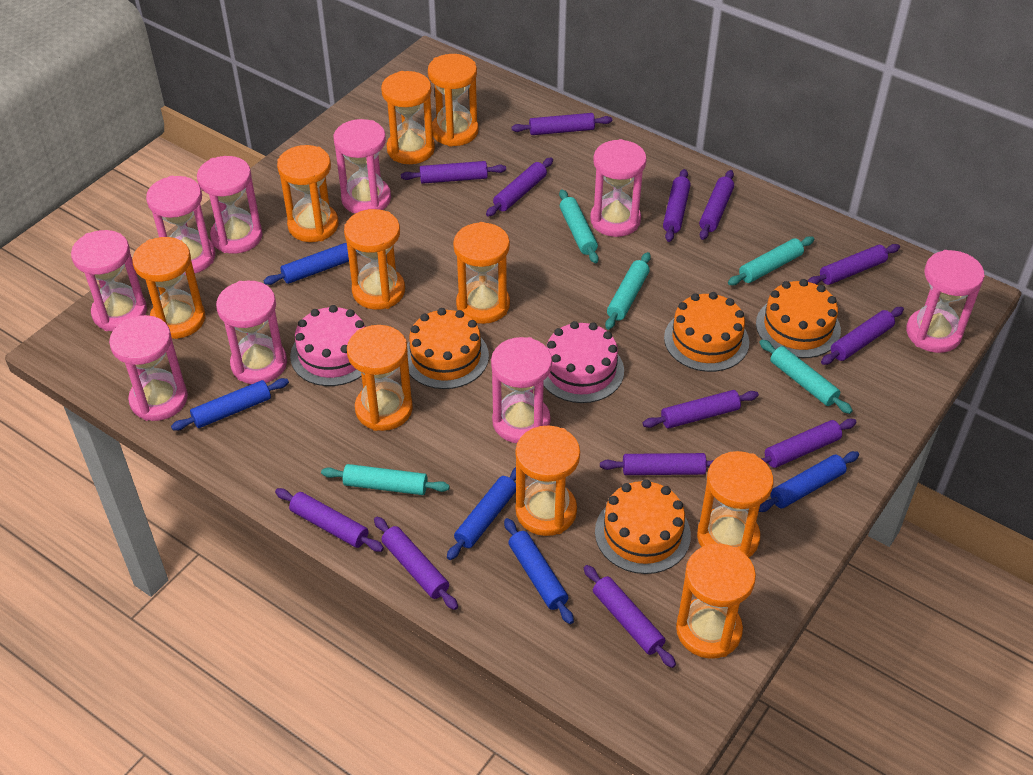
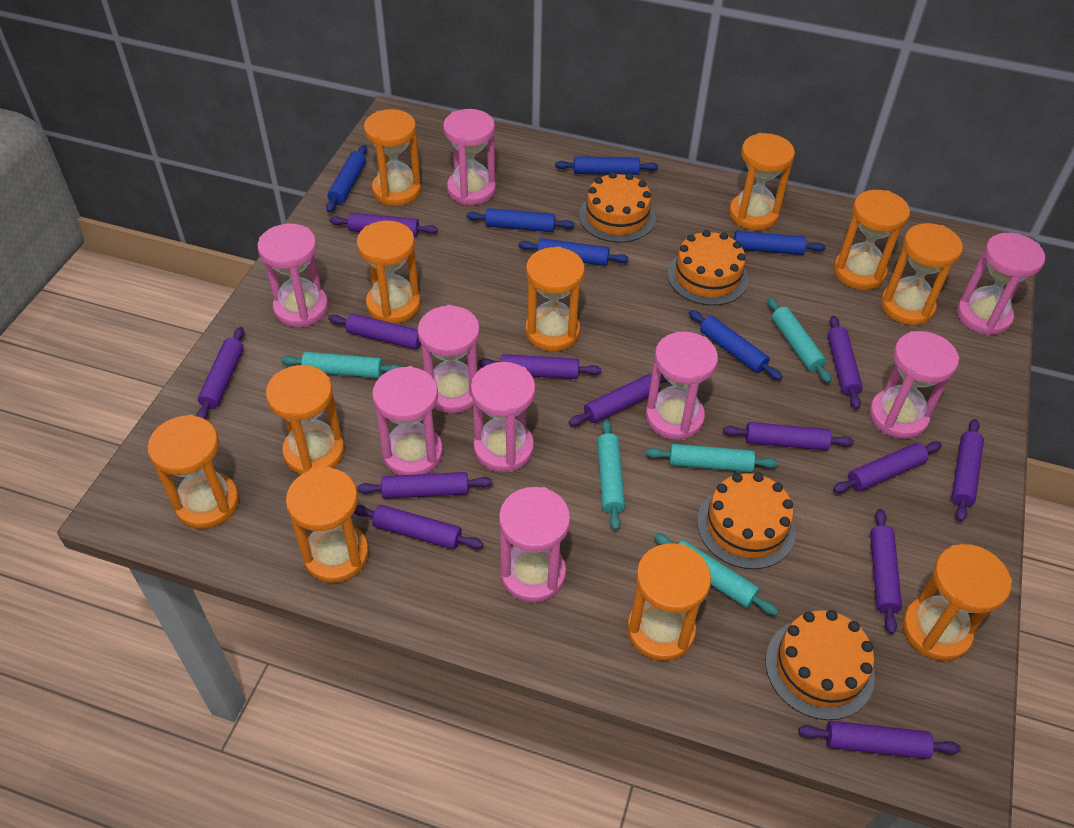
blue rolling pin: [171,378,289,431] [263,243,357,285] [447,467,516,560] [504,518,574,624] [759,451,859,512] = 5 -> [326,145,367,212] [466,208,575,232] [518,238,629,266] [555,156,658,175] [689,310,782,380] [730,231,825,255] = 6
orange hourglass: [132,237,206,339] [277,145,339,242] [344,209,405,310] [347,325,413,431] [381,71,435,164] [428,54,479,146] [453,222,510,324] [516,425,580,536] [676,544,756,659] [697,451,774,558] = 10 -> [148,415,239,529] [266,365,345,475] [286,467,369,583] [357,221,421,324] [364,109,421,206] [526,247,585,351] [627,543,711,661] [729,133,795,230] [834,190,910,290] [881,223,963,325] [902,544,1012,661] = 11
pink cake: [290,305,365,386] [544,321,624,403] = 2 -> none = 0

